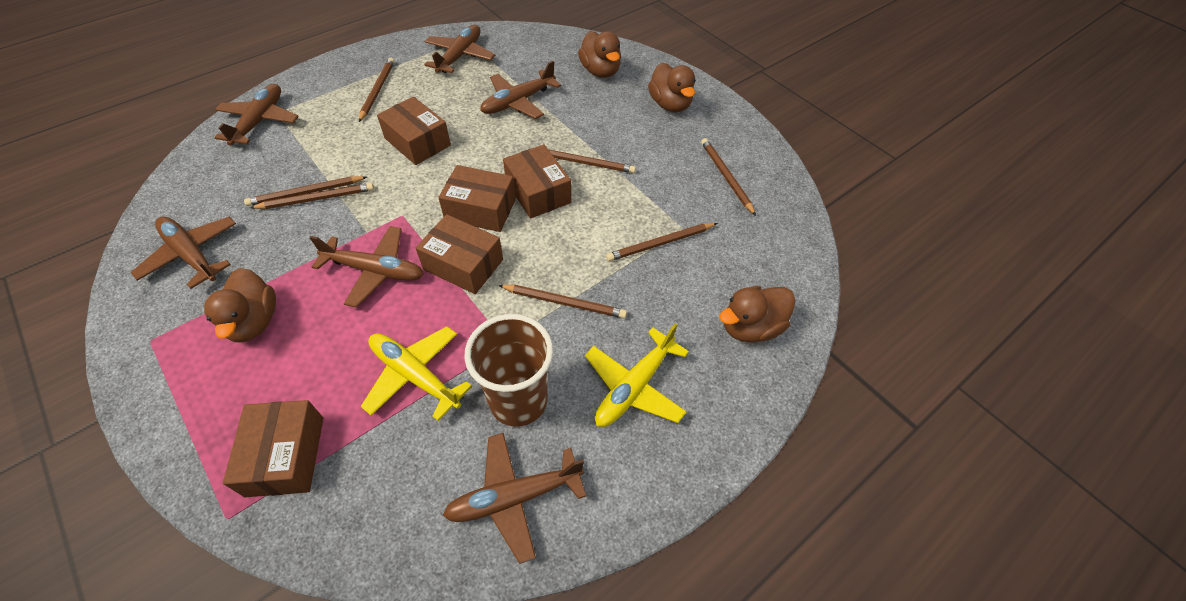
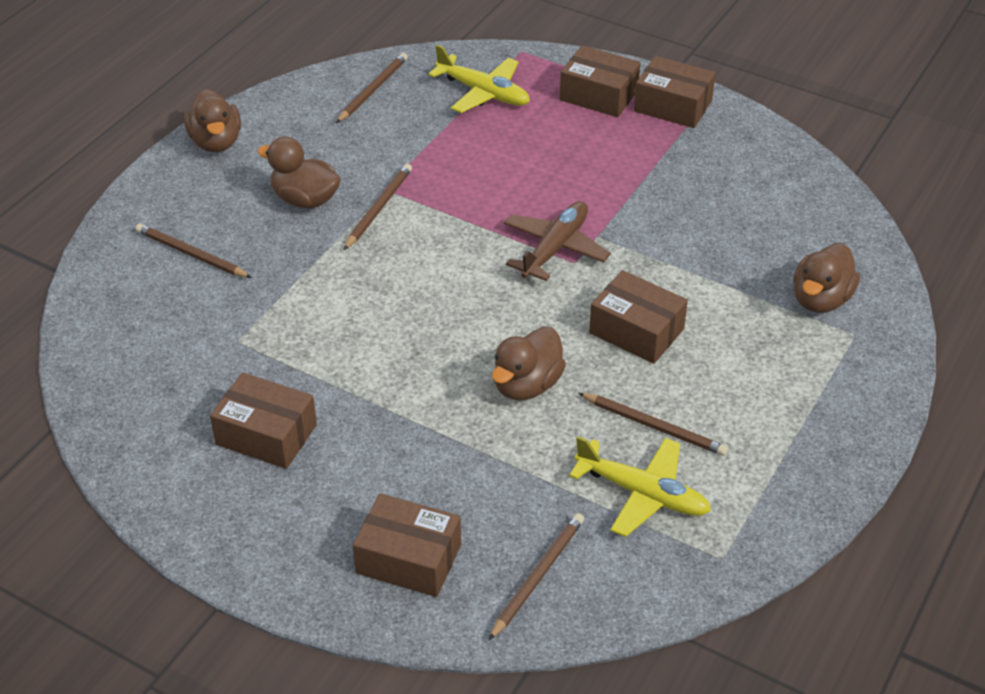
brown cup: [464,314,553,427] = 1 -> none = 0
brown pencil: [244,176,367,206] [250,183,374,209] [359,58,395,122] [498,285,627,318] [528,148,636,173] [606,223,717,261] [701,138,756,216] = 7 -> [135,223,252,278] [336,53,408,123] [344,164,412,250] [489,513,584,640] [579,393,728,456] = 5
brown plane: [130,216,236,289] [214,84,299,146] [309,226,424,308] [424,25,495,73] [443,433,586,564] [480,61,561,119] = 6 -> [504,201,611,281] = 1

